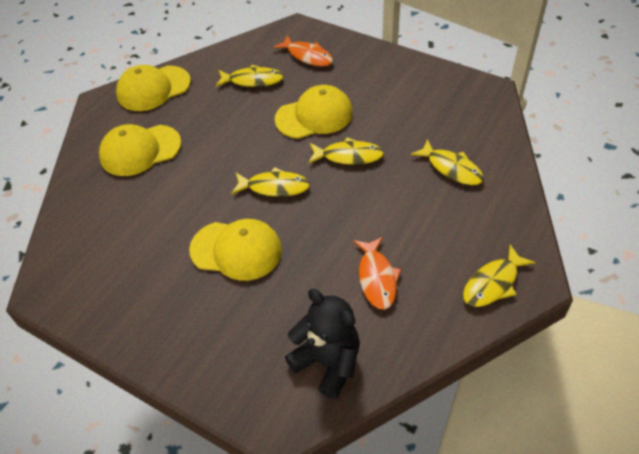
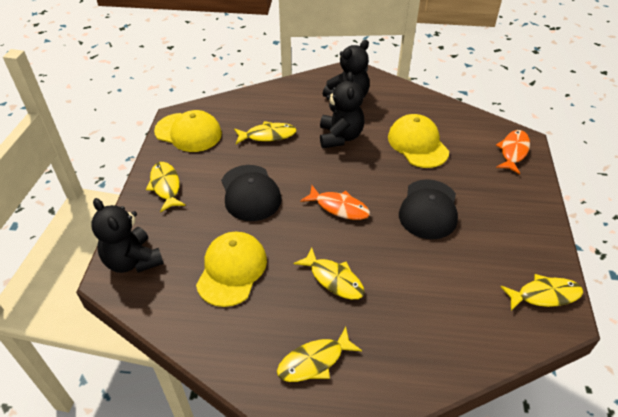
black cap: none = 0 -> [221,165,282,221] [399,179,458,239] = 2
black teddy bear: [285,289,360,399] = 1 -> [91,198,164,273] [320,72,365,148] [323,40,370,99] = 3
yellow cap: [99,124,181,176] [116,65,191,111] [189,219,282,281] [275,85,353,139] = 4 -> [154,110,222,152] [196,232,267,307] [388,114,449,168] = 3

